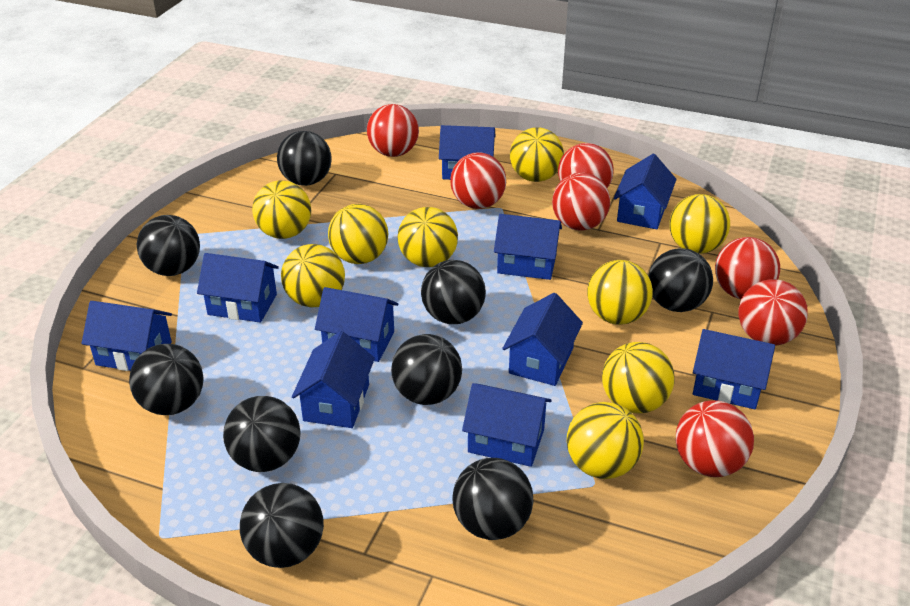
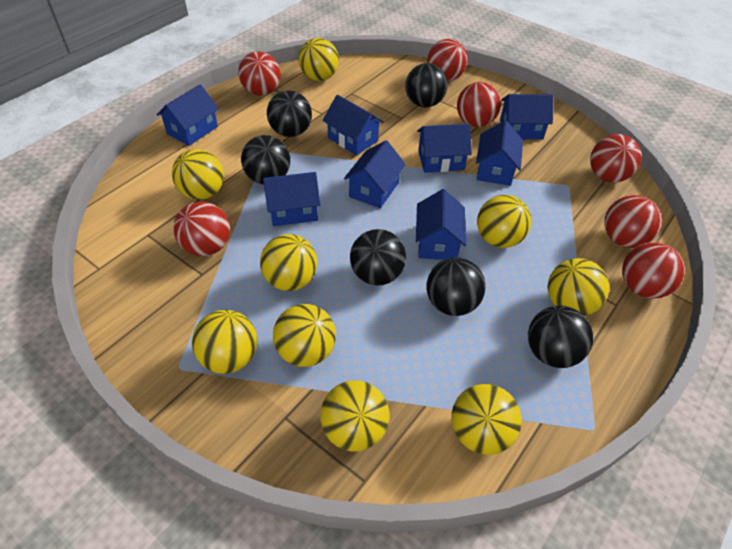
black ball: [129,344,204,415] [137,215,200,276] [223,396,301,472] [240,483,324,568] [277,131,332,186] [391,334,462,405] [421,260,486,324] [453,458,534,540] [648,248,713,312] = 9 -> [241,135,290,185] [267,91,312,137] [350,229,406,285] [405,63,448,107] [427,257,485,316] [528,306,593,368] = 6
blue house: [82,301,172,371] [197,253,279,323] [292,331,375,428] [315,287,398,362] [439,125,496,180] [462,383,552,467] [494,214,562,280] [502,293,583,386] [614,154,677,229] [693,329,775,409] = 10 -> [157,84,219,146] [263,172,321,226] [323,95,384,156] [344,141,406,208] [416,189,466,260] [417,124,472,173] [476,120,523,186] [500,94,554,139] = 8

